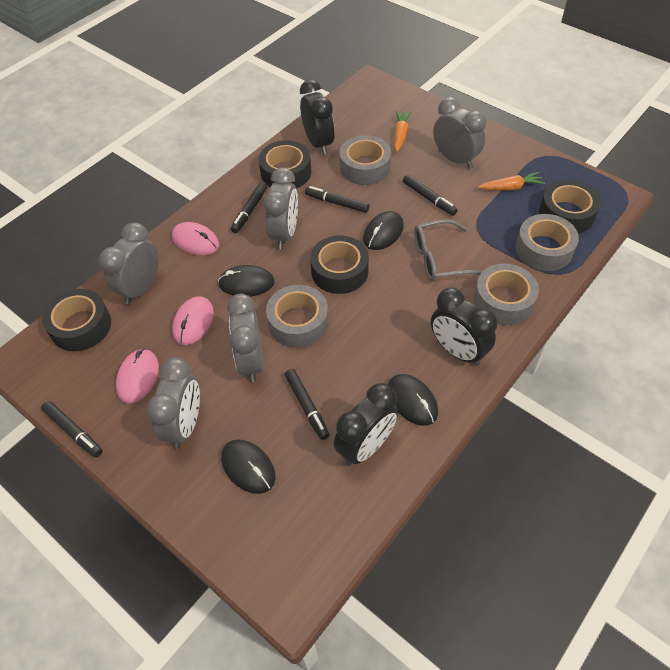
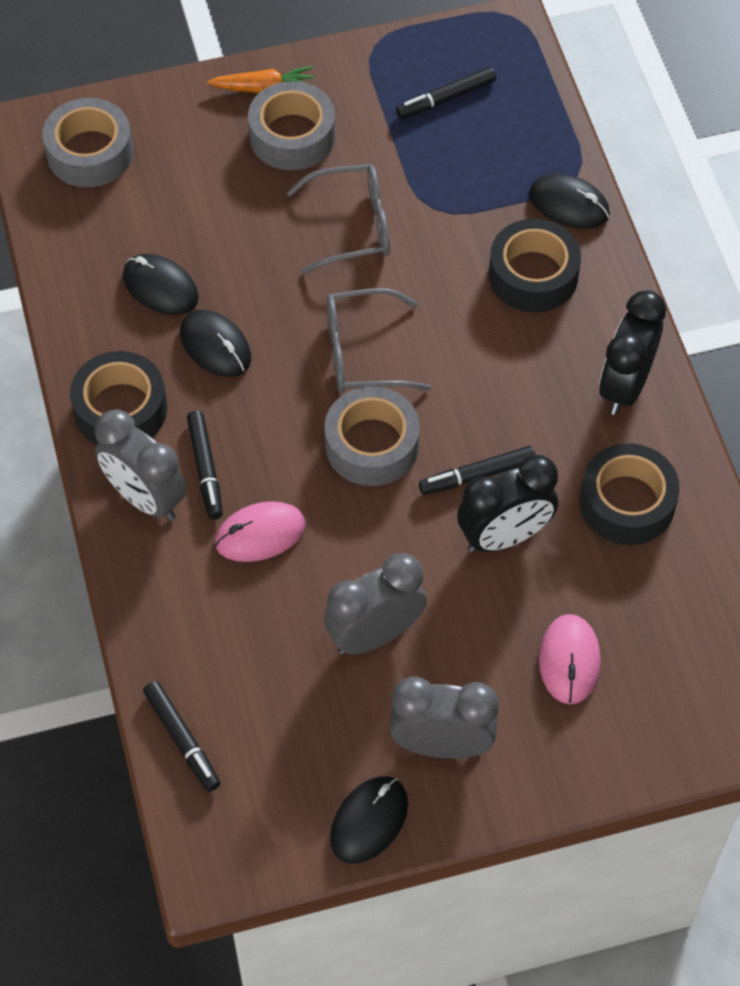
black clock: [300,80,335,155] [334,383,398,466] [431,288,498,366] = 3 -> [457,455,558,552] [599,290,666,415] = 2
black marker: [41,401,102,458] [231,182,268,233] [285,369,330,440] [305,186,369,213] [403,175,458,216] = 5 -> [143,681,220,792] [187,411,223,520] [396,67,496,119] [419,446,535,495] = 4
black tape: [42,289,111,351] [259,140,311,188] [310,235,369,294] [539,180,601,233] = 4 -> [70,351,167,445] [489,219,581,312] [580,443,680,545] = 3
grey clock: [99,222,159,305] [147,358,200,449] [227,294,264,382] [264,167,298,249] [433,97,486,169] = 5 -> [95,409,187,521] [324,553,427,655] [390,677,499,759] = 3
grey glasses: [414,219,482,282] = 1 -> [287,164,390,274] [327,288,431,392] = 2
grey tape: [266,285,328,348] [340,135,391,185] [474,264,539,325] [516,214,579,271] = 4 -> [43,98,133,187] [248,81,335,170] [325,386,420,486] = 3
orange carrot: [394,111,412,152] [478,172,545,191] = 2 -> [207,66,314,93] = 1
pink mouse: [116,349,159,404] [172,222,219,255] [172,296,214,345] = 3 -> [215,501,306,562] [539,614,601,704] = 2

